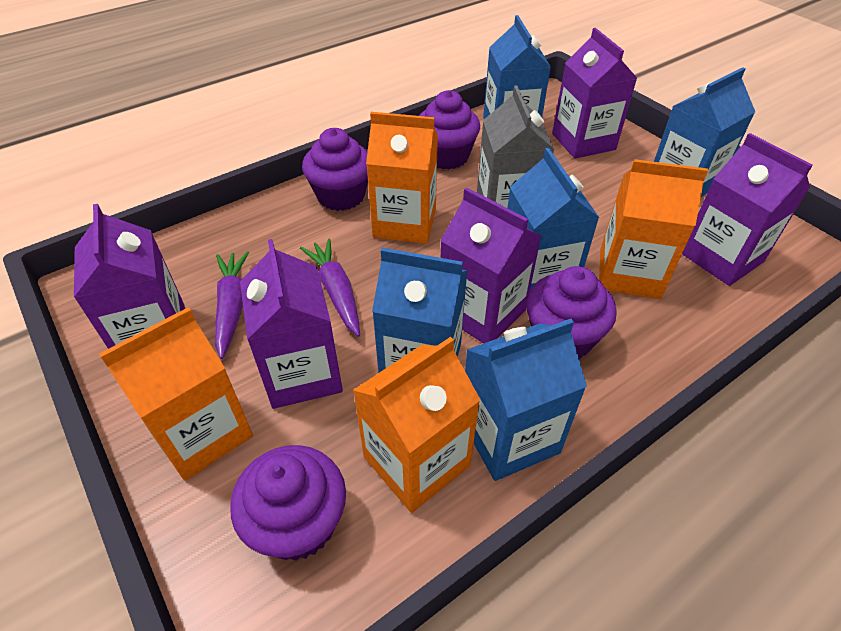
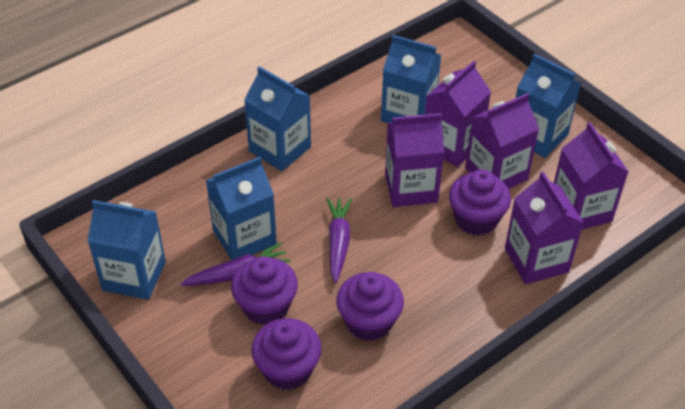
grey carton: [477,86,555,208] = 1 -> none = 0
orange carton: [99,307,253,481] [353,337,480,513] [366,112,438,244] [599,159,708,299] = 4 -> none = 0

